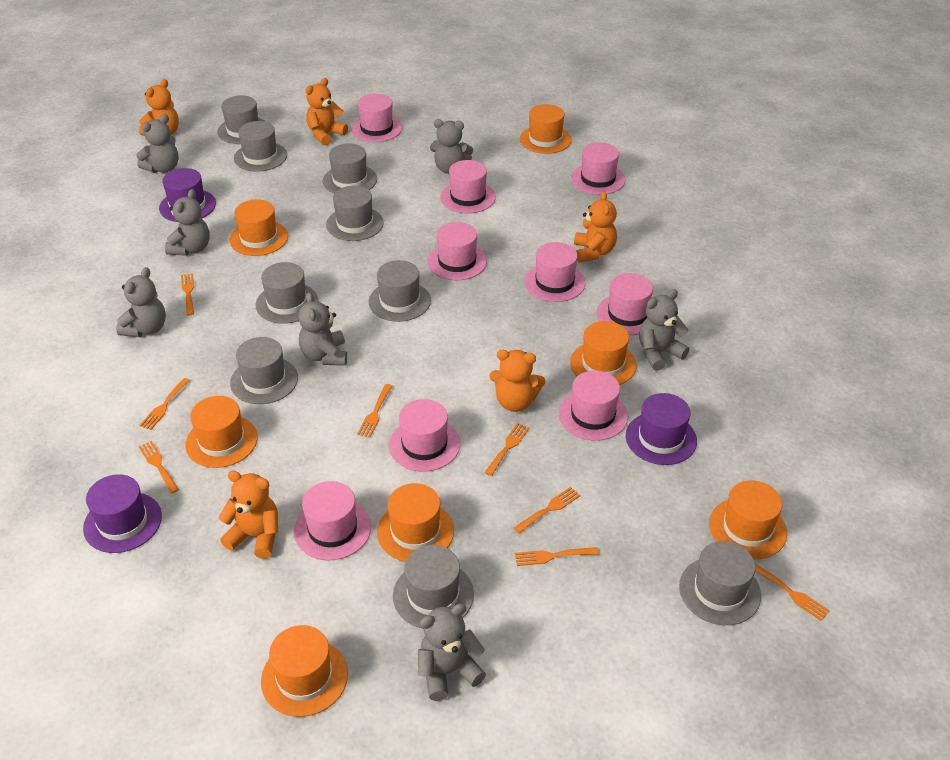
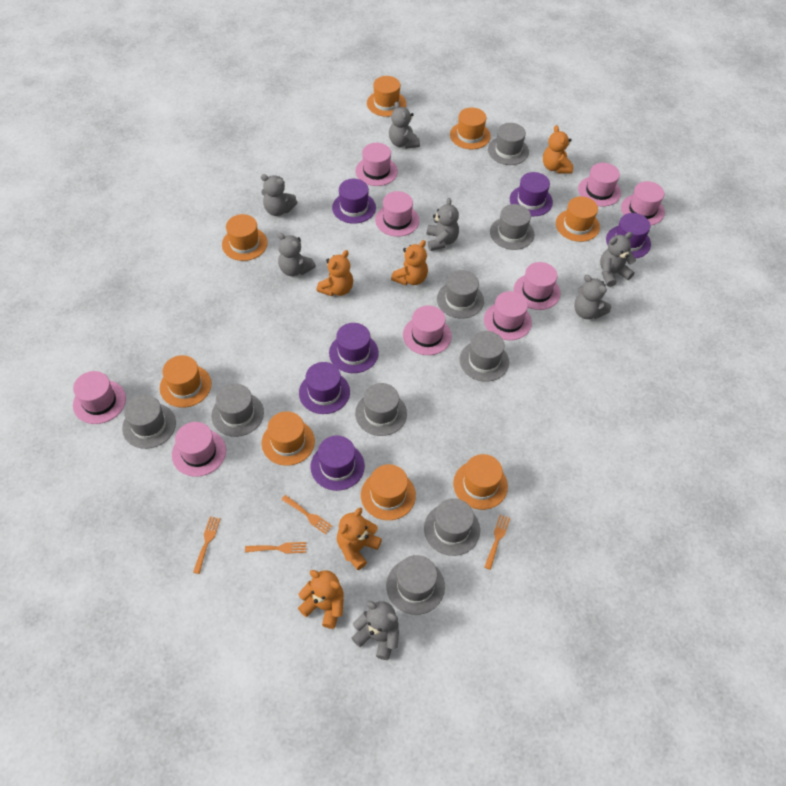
orange fork: [139,378,190,430] [139,441,179,494] [181,273,194,315] [357,384,393,438] [484,423,530,476] [514,487,580,534] [515,547,599,566] [755,564,830,621] = 8 -> [193,517,220,574] [245,542,306,554] [281,495,333,534] [484,515,510,570] = 4
orange hat: [185,396,258,468] [230,199,288,256] [261,625,348,717] [377,483,454,562] [520,104,572,154] [570,321,637,385] [709,480,787,560] = 7 -> [160,355,211,408] [222,214,268,261] [262,411,315,466] [361,464,416,520] [367,76,406,117] [450,108,491,149] [453,454,508,510] [556,196,600,242] = 8
purple hat: [83,474,162,553] [159,168,216,222] [626,393,697,465] = 3 -> [299,362,350,414] [311,435,365,491] [329,323,379,373] [332,179,376,224] [510,172,553,217] [606,213,651,258] = 6

